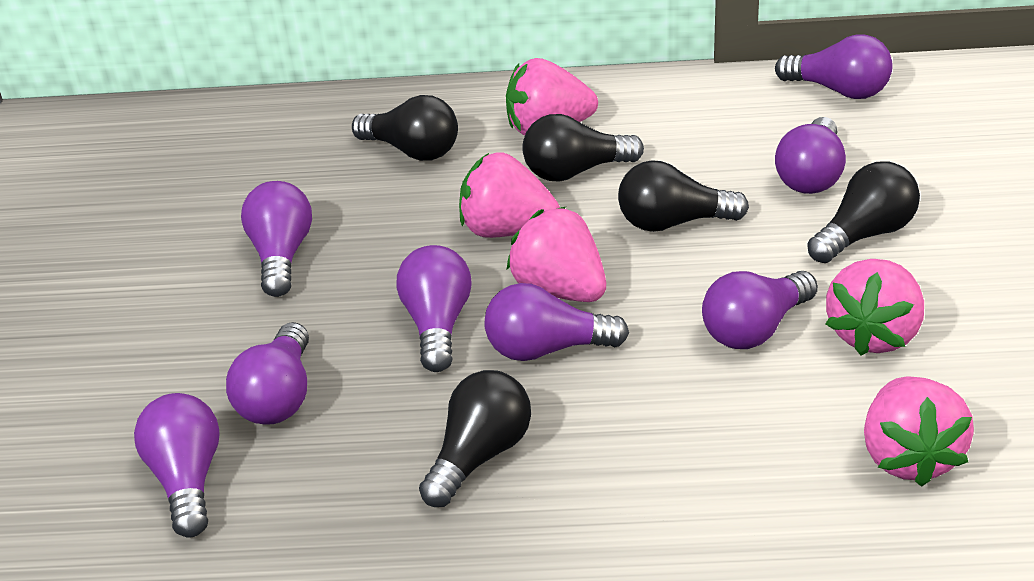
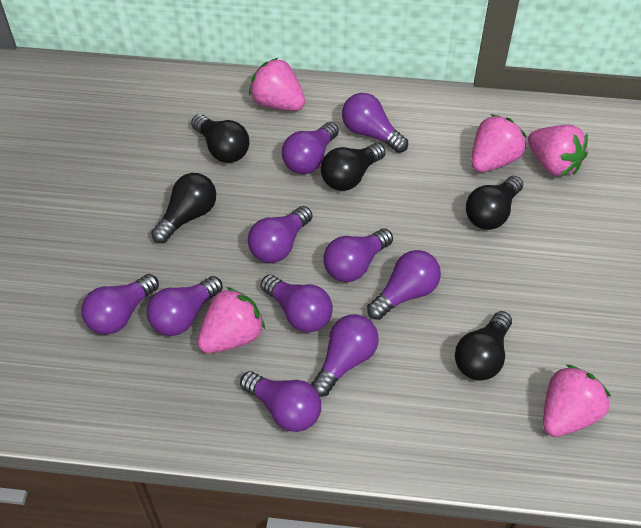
purple light bulb: [134,393,220,538] [226,322,309,425] [241,181,312,297] [397,245,472,372] [485,283,629,361] [702,271,818,349] [775,34,893,99] [775,117,846,194] = 8 -> [82,274,159,335] [147,276,223,336] [240,371,321,432] [248,206,312,263] [260,275,333,333] [282,122,339,174] [311,314,378,397] [323,228,393,282] [342,93,408,153] [367,250,441,320] = 10

